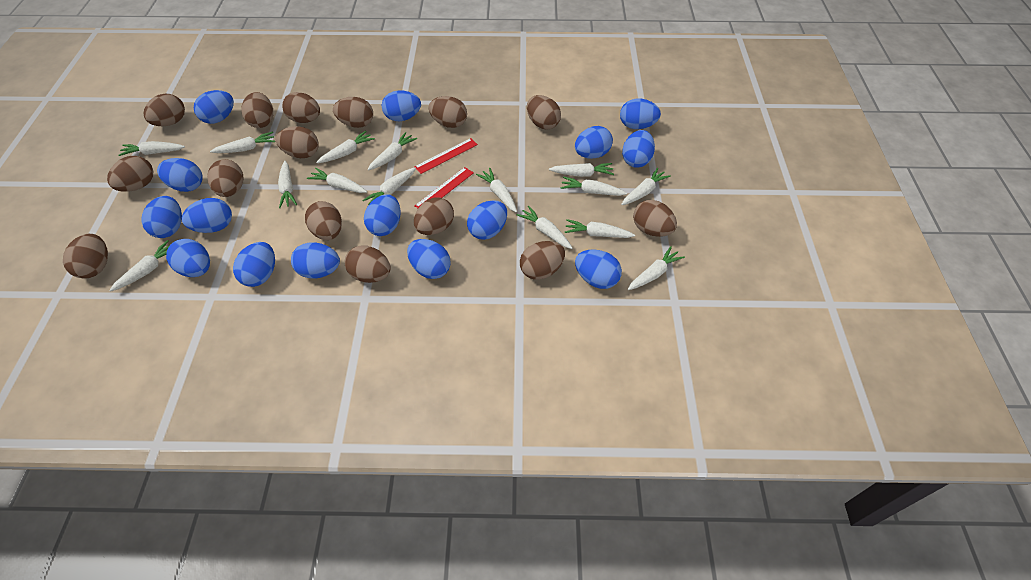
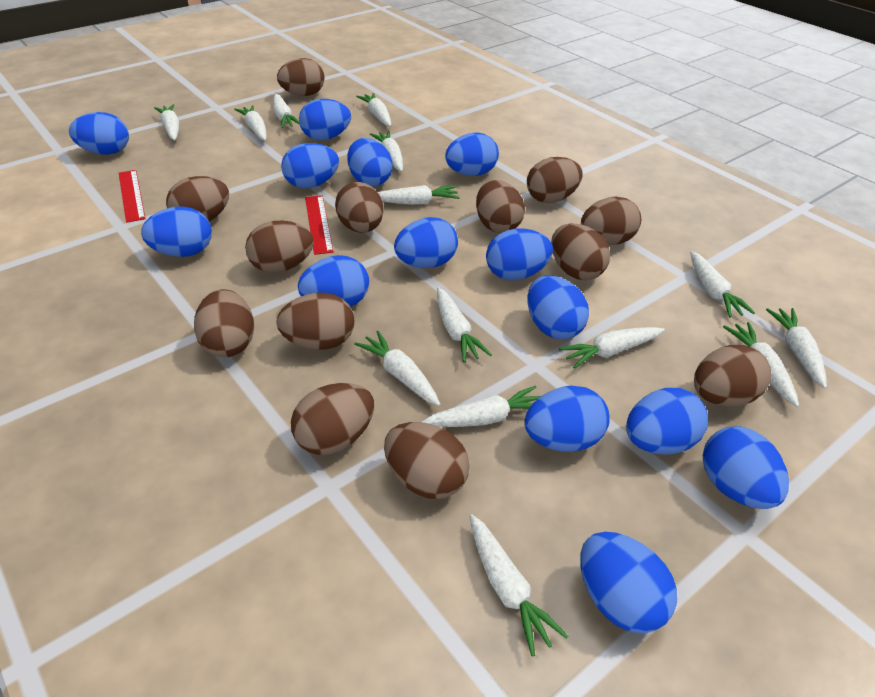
blue egg: [141,196,182,238] [157,158,203,192] [166,239,210,277] [182,198,232,233] [194,90,234,124] [233,242,275,287] [291,242,340,279] [364,194,400,236] [382,90,421,121] [407,239,451,279] [467,200,507,240] [575,126,613,159] [575,249,622,289] [620,99,661,129] [622,130,655,168] = 15 -> [69,112,129,155] [141,206,212,257] [281,143,339,188] [298,255,369,307] [299,99,351,140] [347,138,393,186] [394,217,458,268] [445,133,499,176] [486,229,553,280] [524,386,610,452] [527,275,589,339] [580,532,677,633] [626,388,708,455] [703,426,789,509] = 14
brown egg: [63,234,108,279] [107,156,153,192] [143,94,185,126] [207,159,243,197] [241,92,273,128] [276,126,319,158] [282,92,320,123] [305,201,342,240] [333,97,373,128] [344,245,391,283] [414,197,454,235] [428,96,467,128] [520,241,565,280] [527,95,561,130] [633,200,677,237] = 15 -> [166,176,229,222] [194,289,254,357] [245,221,314,273] [276,293,354,350] [277,58,325,96] [291,383,374,455] [335,182,384,233] [384,422,470,499] [476,180,525,233] [527,157,583,203] [551,223,610,280] [581,197,641,245] [694,345,771,407] = 13
white carrot: [109,240,170,292] [118,141,185,156] [210,132,275,153] [278,161,297,208] [307,168,367,193] [316,131,375,163] [362,167,416,205] [368,132,417,171] [476,168,517,213] [517,206,572,249] [549,163,614,177] [560,176,627,196] [565,219,635,238] [621,168,671,205] [628,246,685,290] = 15 -> [154,104,179,140] [234,105,267,141] [273,94,299,128] [354,331,441,406] [356,93,391,127] [370,131,403,172] [378,185,460,205] [422,386,541,427] [437,287,492,363] [470,514,568,656] [559,327,665,369] [690,251,755,318] [723,322,799,407] [766,308,827,389] = 14

